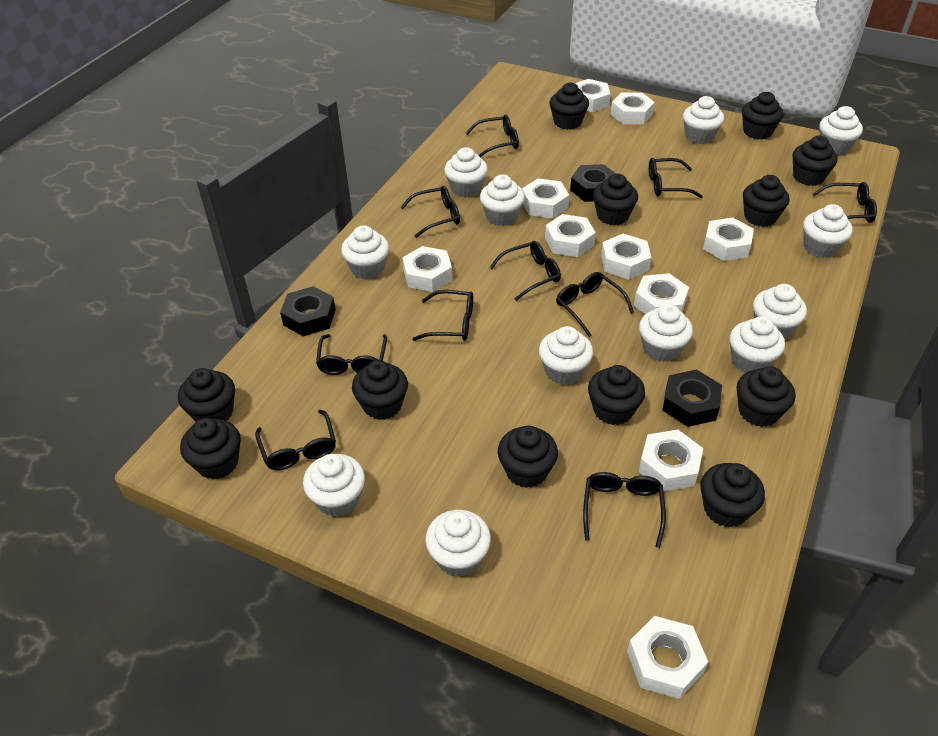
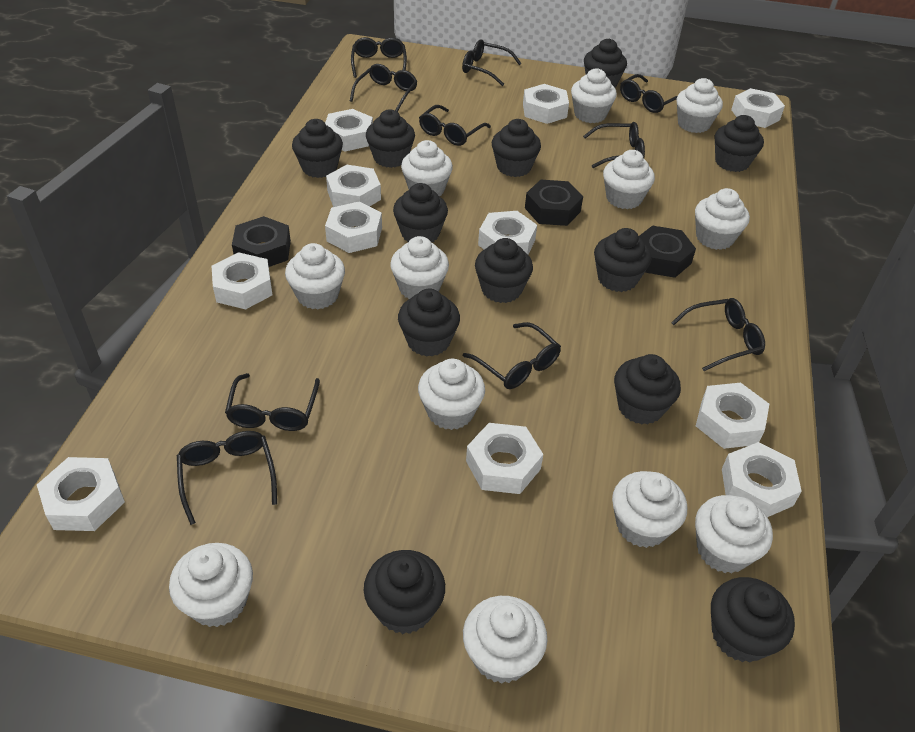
white nut: [402,246,452,292] [522,178,569,219] [545,214,596,257] [575,79,610,112] [601,234,652,280] [611,92,655,124] [627,616,708,699] [634,273,689,314] [638,430,703,491] [703,218,754,261] = 10 -> [37,457,125,531] [212,252,272,309] [325,109,373,152] [325,202,382,253] [326,165,381,207] [466,423,543,494] [478,211,537,254] [523,84,569,124] [696,383,769,449] [722,442,802,517] [731,88,785,128] = 11

